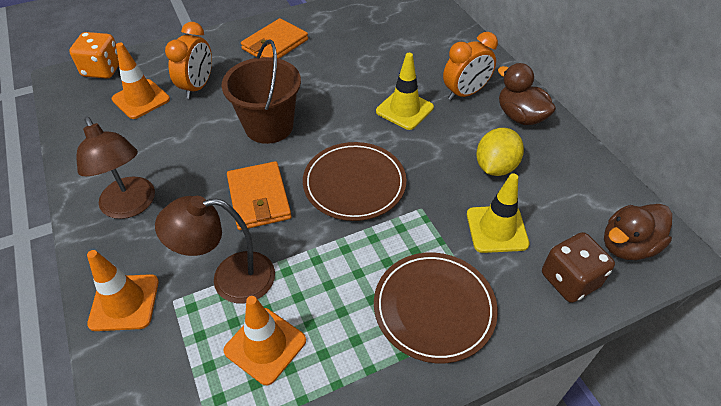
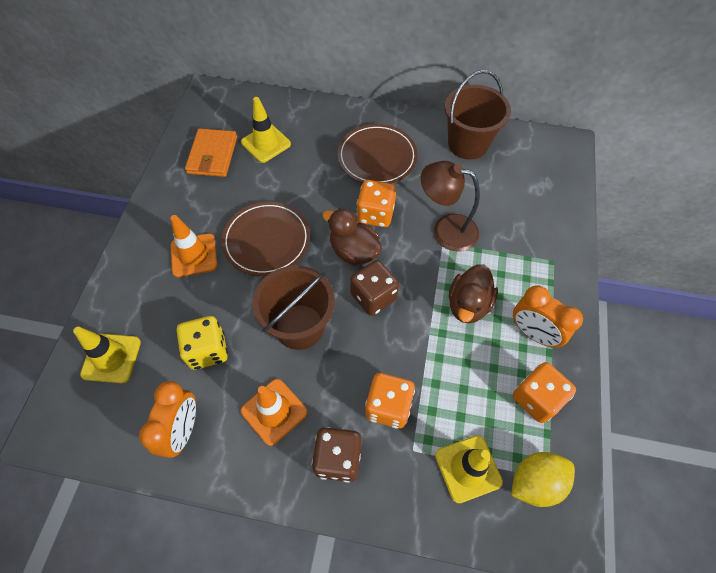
brown bucket: [222,39,301,144] = 1 -> [252,266,335,350] [445,70,511,160] = 2
brown dice: [542,232,615,303] = 1 -> [312,427,361,483] [350,260,399,316] = 2
brown lamp: [76,117,155,219] [155,196,275,304] = 2 -> [421,161,480,252] = 1
orange dice: [69,32,119,79] = 1 -> [357,180,396,227] [365,373,415,429] [513,362,576,423] = 3
orange traffic cone: [87,250,159,331] [112,42,170,119] [223,296,306,385] = 3 -> [170,215,217,277] [241,379,308,446] = 2
orange wallet: [227,161,292,230] [241,18,308,59] = 2 -> [185,129,237,177] = 1
yellow dice: none = 0 -> [177,316,228,370] = 1
yellow traffic cone: [376,53,434,130] [467,173,530,253] = 2 -> [73,327,141,383] [241,97,291,163] [435,435,503,504] = 3

